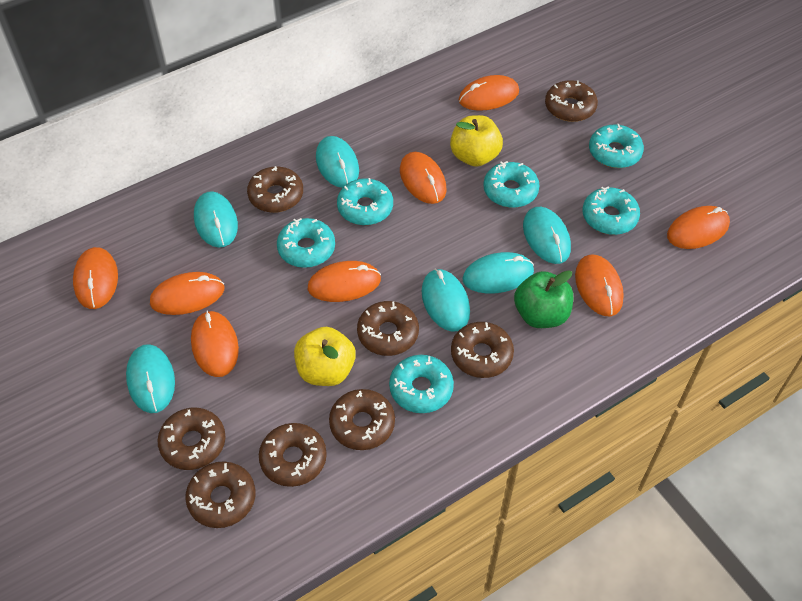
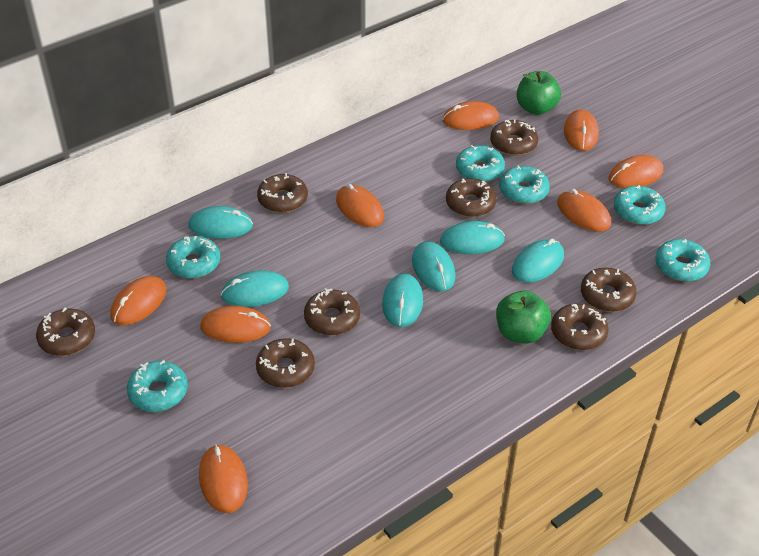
green apple: [514,270,573,328] = 1 -> [496,290,551,344] [516,71,561,115] = 2
yellow apple: [294,327,356,386] [450,115,503,167] = 2 -> none = 0

